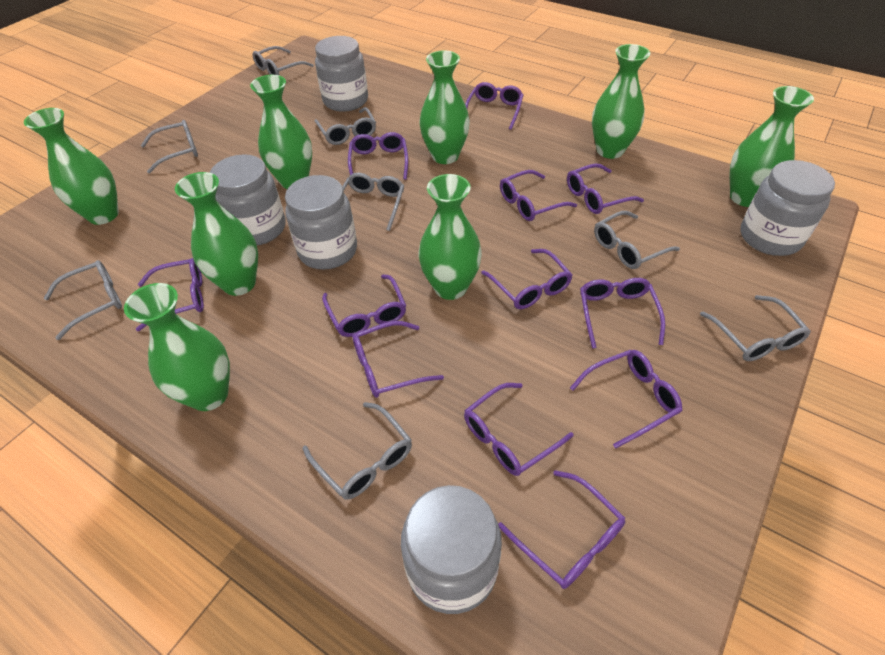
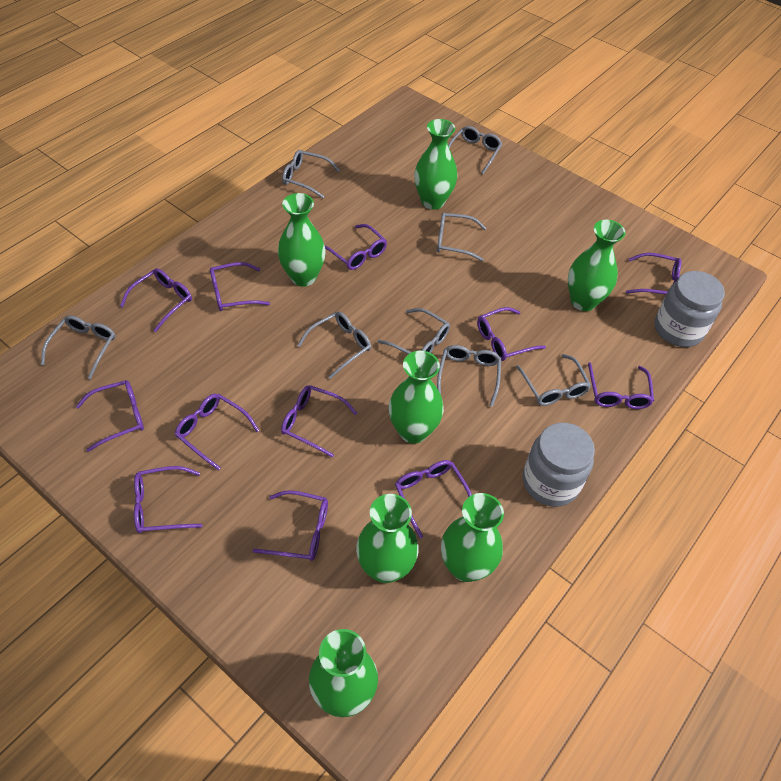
green vase: [24,108,119,225] [124,283,230,411] [175,172,258,296] [250,75,312,189] [419,50,470,164] [419,174,482,300] [592,44,651,159] [730,86,814,207] = 8 -> [278,193,326,287] [309,629,378,717] [356,494,419,583] [389,351,444,444] [414,119,458,210] [441,493,504,582] [568,220,625,311] = 7
grey jar: [210,154,285,245] [285,175,357,270] [315,36,368,112] [401,485,502,614] [740,160,835,256] = 5 -> [523,423,595,507] [655,271,725,347] = 2

